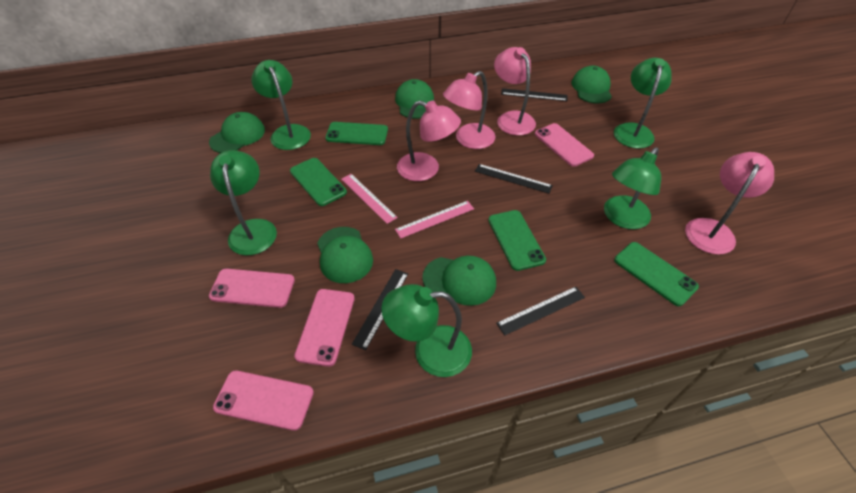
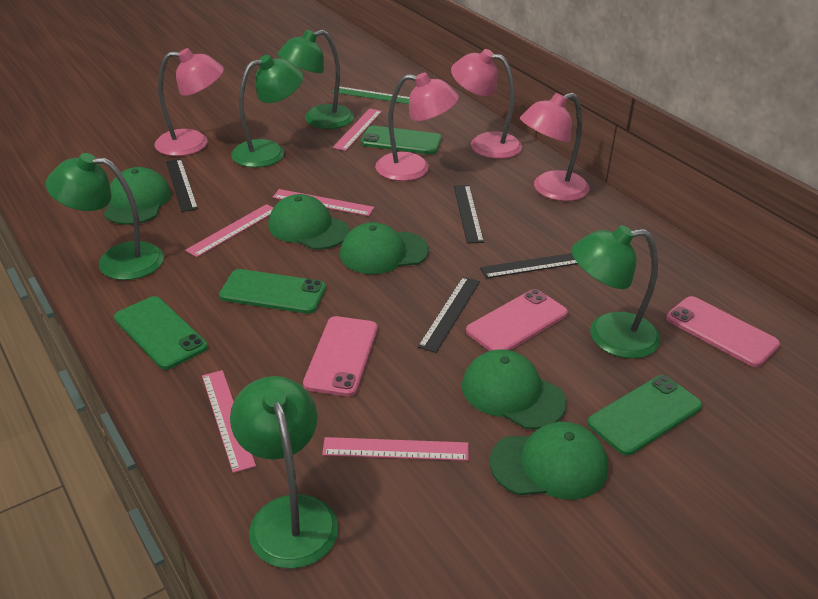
green ruler: none = 0 -> [332,86,409,104] = 1
pink phone: [209,269,295,308] [213,370,314,431] [294,289,355,367] [535,123,594,167] = 4 -> [303,316,378,397] [466,289,568,351] [666,296,780,367] = 3
pink ruler: [341,174,398,224] [395,201,474,238] = 2 -> [185,204,273,257] [202,370,256,473] [272,189,374,216] [322,437,469,461] [333,108,382,151] = 5

